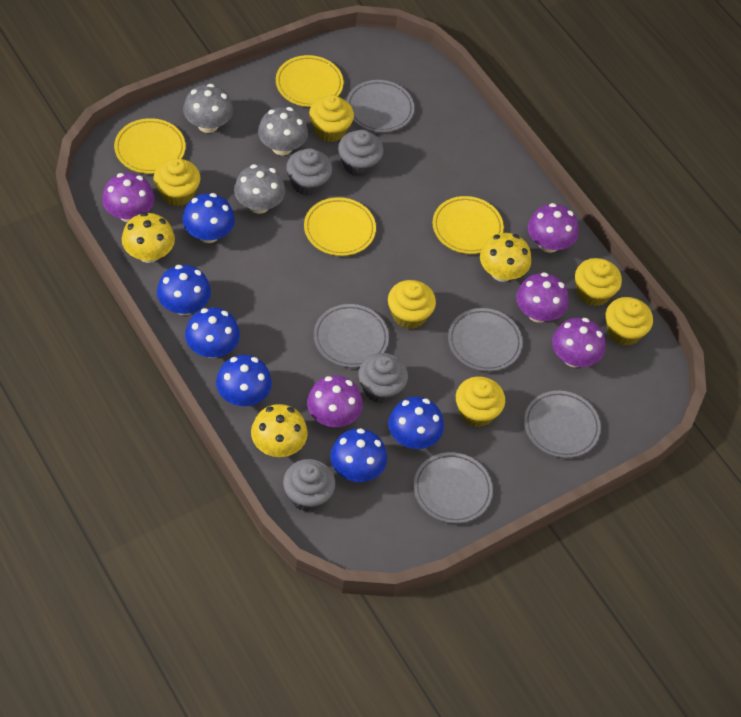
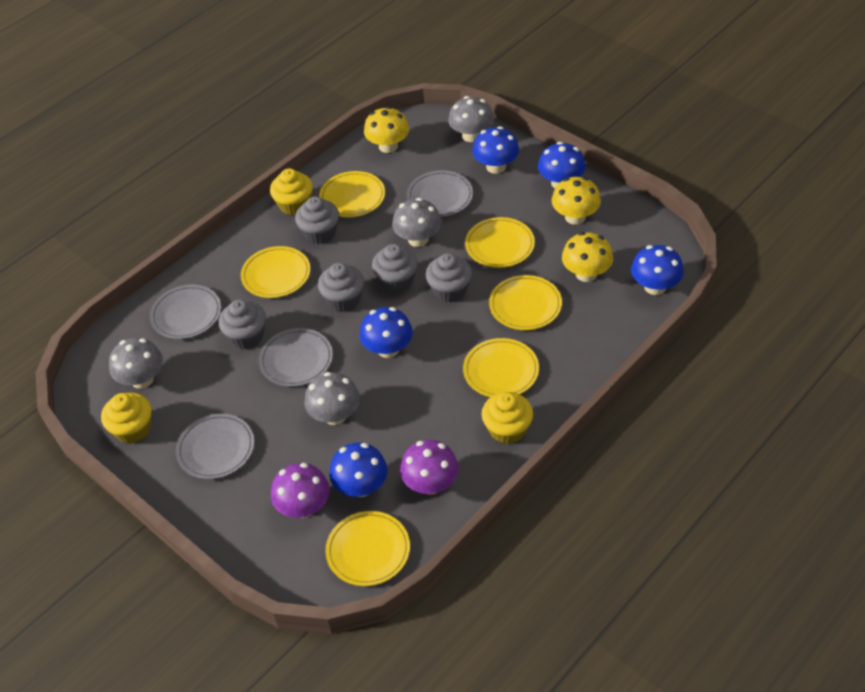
blue mushroom: [157,265,211,315] [182,193,235,243] [185,307,240,358] [216,355,272,406] [330,428,387,482] [388,397,444,449] = 6 -> [329,443,387,497] [360,307,413,358] [472,126,519,174] [538,142,586,188] [631,245,684,295] = 5
grey cupcake: [283,459,335,512] [286,148,332,196] [338,130,384,177] [358,353,408,404] = 4 -> [219,299,266,349] [295,197,339,244] [318,263,364,312] [372,244,418,293] [426,253,472,302] = 5
grey mushroom: [183,84,233,133] [234,164,285,214] [258,107,308,155] = 3 -> [109,338,163,389] [304,372,360,425] [392,198,441,247] [448,96,494,142] = 4
grey plate: [314,304,389,368] [347,80,414,132] [414,452,493,523] [448,308,523,372] [524,391,601,458] = 5 -> [150,285,221,339] [176,414,254,479] [259,328,333,387] [407,170,473,217] = 4
purple mushroom: [102,173,154,222] [307,375,363,427] [516,272,569,323] [528,203,579,253] [552,318,605,367] = 5 -> [271,463,330,518] [400,440,459,495] = 2
yellow cupcake: [153,158,200,206] [309,95,354,142] [388,280,436,329] [456,376,505,427] [575,258,622,306] [606,297,653,346] = 6 -> [101,392,152,444] [270,169,313,215] [482,392,533,444] = 3
yellow plate: [114,118,185,174] [276,55,344,107] [304,197,376,256] [433,196,504,254] = 4 -> [241,246,310,298] [319,171,385,218] [325,511,410,586] [463,338,539,397] [465,217,535,268] [489,275,562,330] = 6

